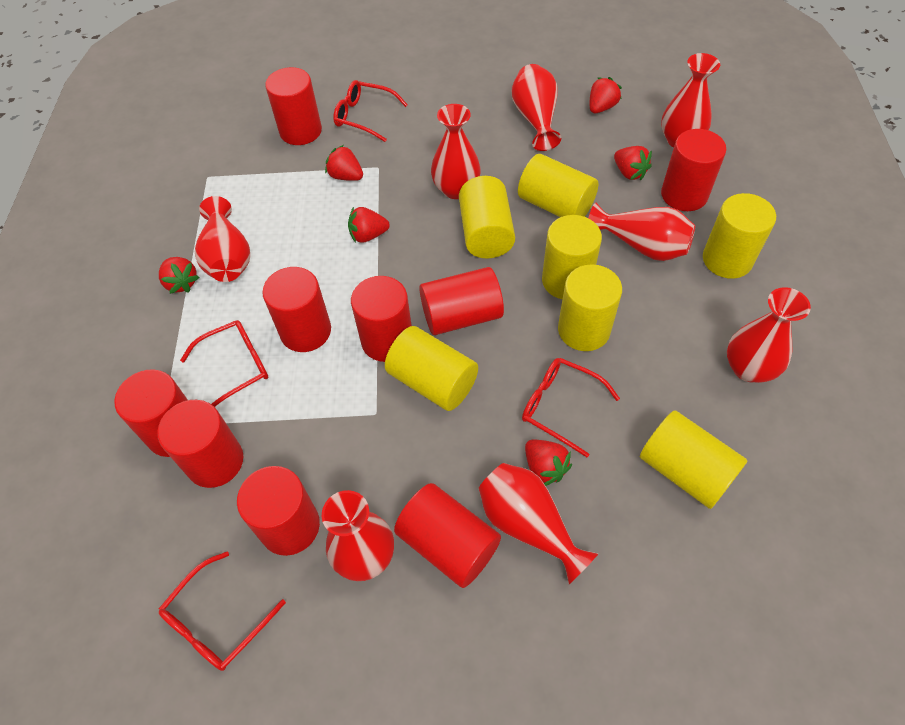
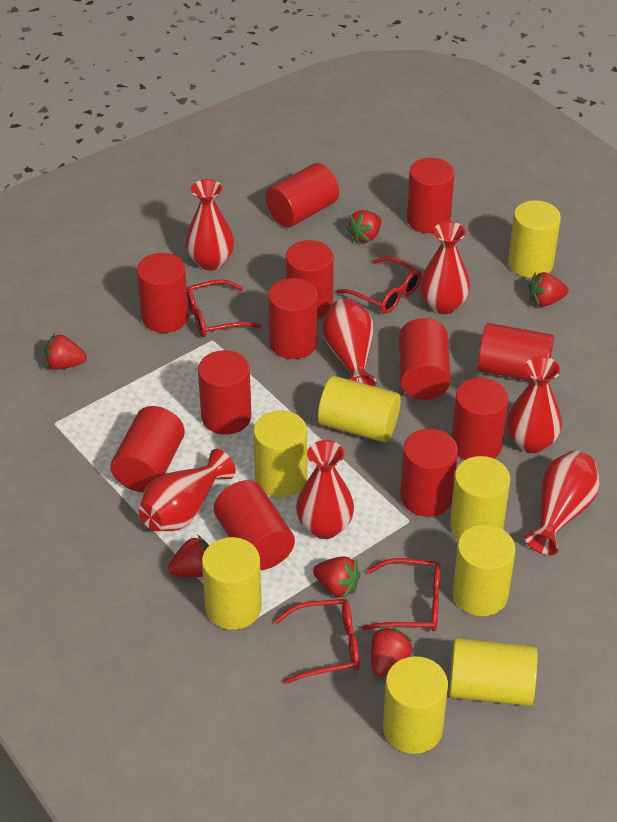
red cylinder: [114,369,188,457] [157,400,243,488] [237,466,320,556] [262,267,331,352] [265,67,322,145] [351,276,412,362] [394,483,501,588] [419,267,504,335] [661,129,726,211] = 9 -> [111,406,185,493] [137,253,189,333] [198,350,252,435] [214,480,295,570] [265,163,339,228] [268,278,318,359] [286,240,334,319] [399,318,451,400] [400,429,458,517] [407,158,455,233] [452,378,509,460] [477,323,554,381] = 12
red vase: [195,196,250,282] [322,490,394,581] [431,104,481,199] [478,463,598,584] [512,64,561,151] [588,203,695,261] [661,53,720,148] [727,287,811,383] = 8 -> [138,449,236,531] [185,179,234,270] [296,440,354,539] [322,299,377,387] [420,222,470,314] [507,356,562,453] [524,451,600,555] = 7
yellow cylinder: [385,326,478,411] [459,176,515,258] [518,154,599,217] [542,215,602,299] [558,264,622,351] [640,410,748,509] [703,193,776,279] = 7 -> [202,537,262,630] [253,410,307,497] [318,376,401,442] [383,656,448,754] [449,638,538,706] [450,456,510,538] [452,524,516,616] [508,200,561,278] = 8

